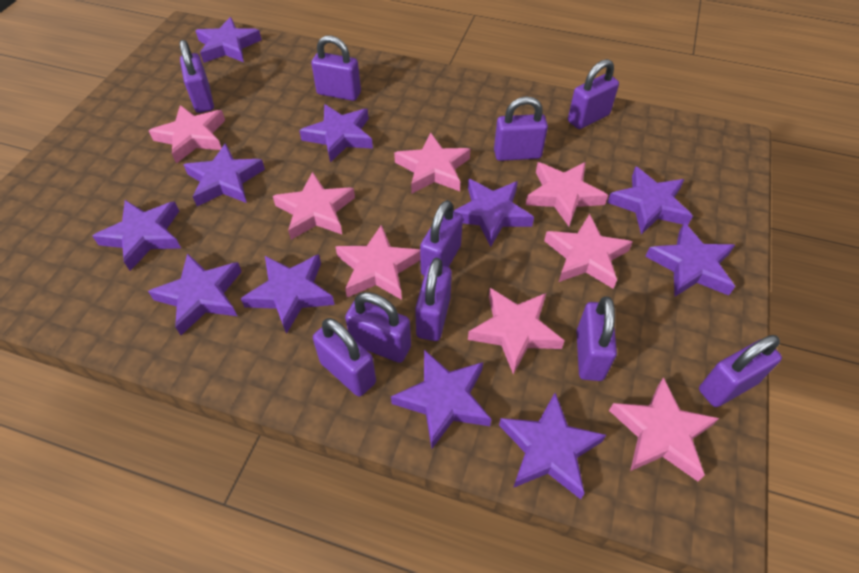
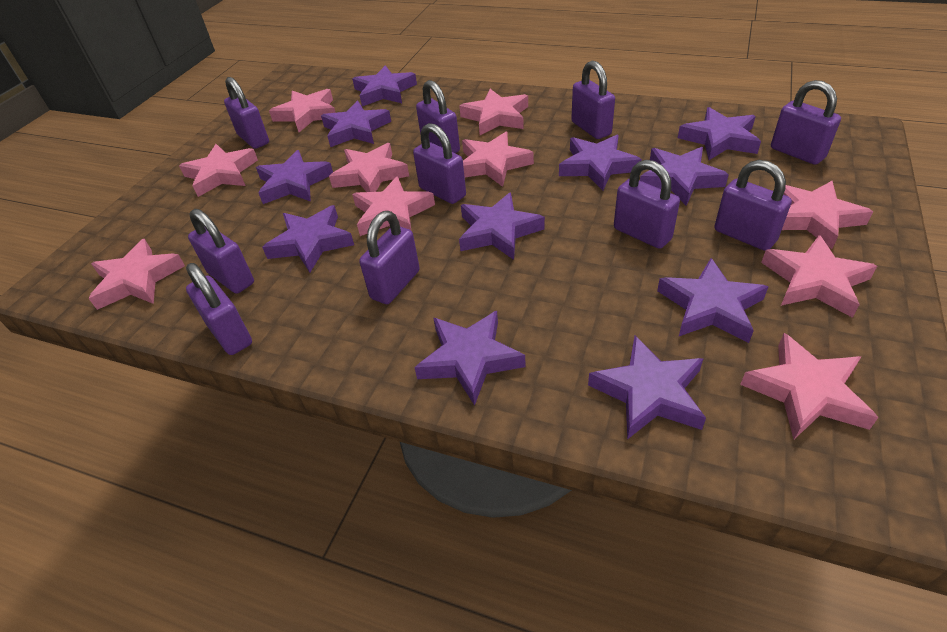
pink star: [149,105,225,164] [273,172,355,240] [336,225,420,300] [394,132,470,193] [468,288,565,375] [526,162,608,226] [544,214,633,289] [609,377,719,481] = 8 -> [88,239,185,310] [179,144,258,197] [269,89,336,132] [329,143,409,192] [352,176,435,236] [459,89,528,135] [462,132,534,187] [740,333,879,439] [761,235,877,318] [782,181,873,249] = 10

